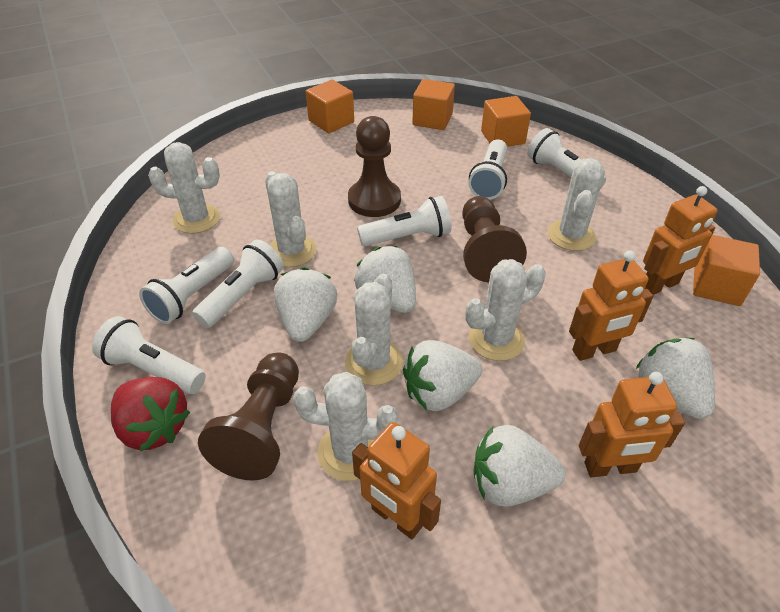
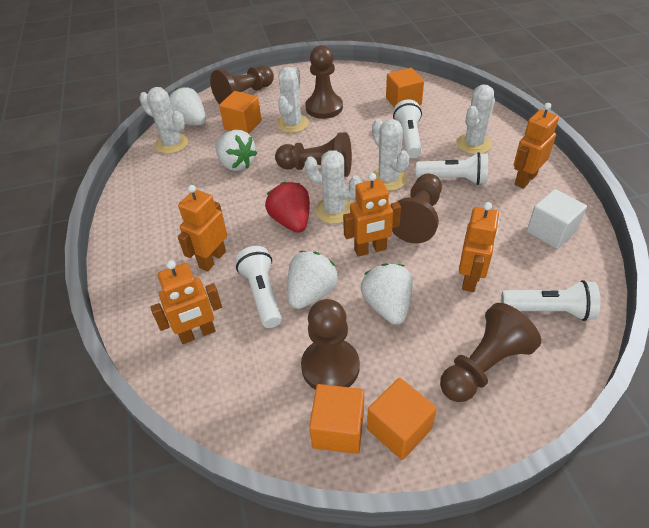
brown pawn: [198,352,299,481] [348,116,401,217] [462,196,527,282] = 3 -> [210,65,274,104] [275,132,352,177] [301,299,360,390] [306,45,343,119] [392,174,442,243] [440,303,541,402] = 6
orange robot: [352,422,441,539] [569,251,653,361] [579,372,685,478] [643,186,718,295] = 4 -> [150,260,222,344] [178,185,227,272] [343,173,401,257] [459,202,499,292] [514,103,559,189] = 5
white cactus: [148,142,220,234] [265,171,316,267] [293,372,398,481] [345,274,403,386] [465,259,545,361] [548,158,605,251] = 6 -> [139,87,189,154] [277,67,309,133] [305,150,362,224] [372,119,410,191] [456,85,495,154] = 5
white cube: none = 0 -> [527,189,587,249] = 1
white flashlight: [92,316,206,394] [139,247,234,324] [192,239,284,328] [357,196,451,247] [469,139,507,200] [527,128,606,189] = 6 -> [235,246,282,328] [393,99,422,158] [416,152,488,185] [501,280,600,321] = 4
white strawberry: [274,267,337,342] [354,246,416,313] [403,340,482,411] [474,425,566,507] [636,338,715,419] = 5 -> [169,87,206,125] [215,130,257,171] [288,251,338,309] [361,263,413,325] = 4

